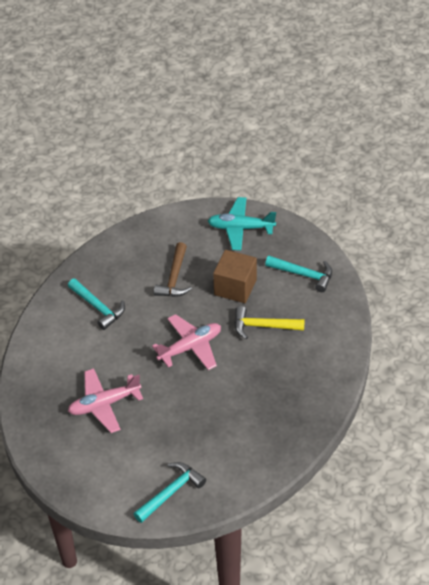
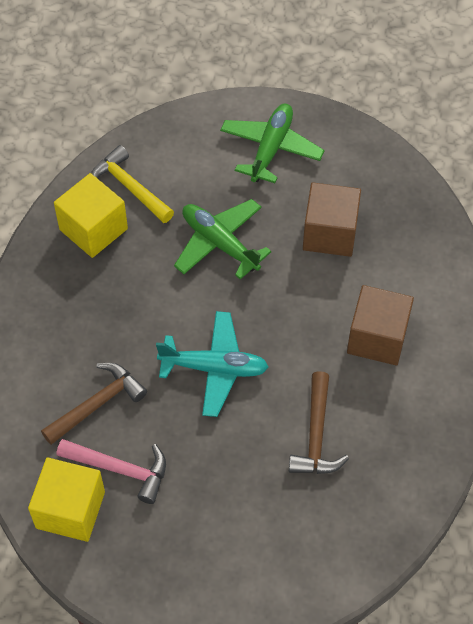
brown cube: [213,250,257,303] = 1 -> [303,182,361,257] [347,285,414,365] = 2
brown hammer: [154,242,192,297] = 1 -> [41,363,147,445] [289,371,349,474] = 2
green plane: none = 0 -> [174,199,271,279] [220,103,324,183] = 2
pink hammer: none = 0 -> [57,439,166,504] = 1
pink plane: [68,368,143,433] [152,314,221,370] = 2 -> none = 0
turquoise hammer: [68,278,125,330] [133,462,206,523] [265,256,332,292] = 3 -> none = 0
yellow cube: none = 0 -> [28,457,105,542] [54,173,128,258] = 2

